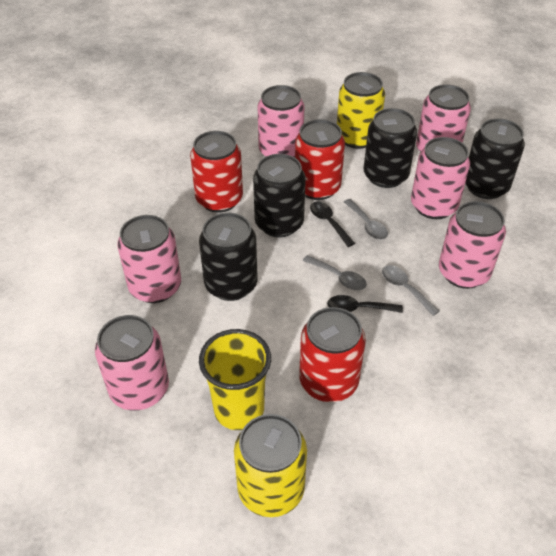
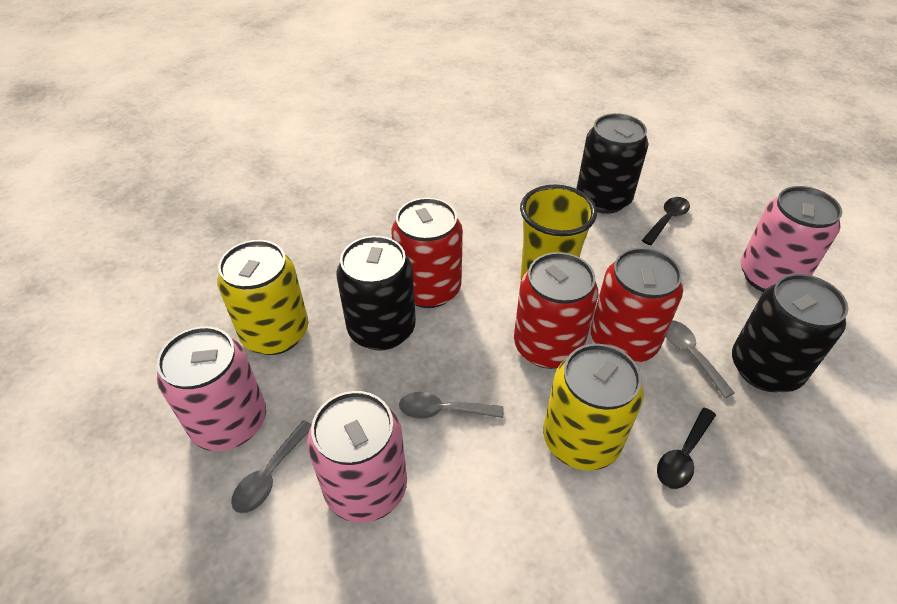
black can: [199,213,257,301] [253,154,306,237] [363,108,417,188] [465,118,525,199] = 4 -> [336,236,416,351] [577,113,649,214] [732,274,848,392] = 3
pink can: [95,315,169,411] [117,215,181,303] [258,85,305,157] [411,137,470,219] [416,84,471,152] [439,201,506,289] = 6 -> [157,326,266,451] [307,391,407,523] [740,186,842,292] = 3

